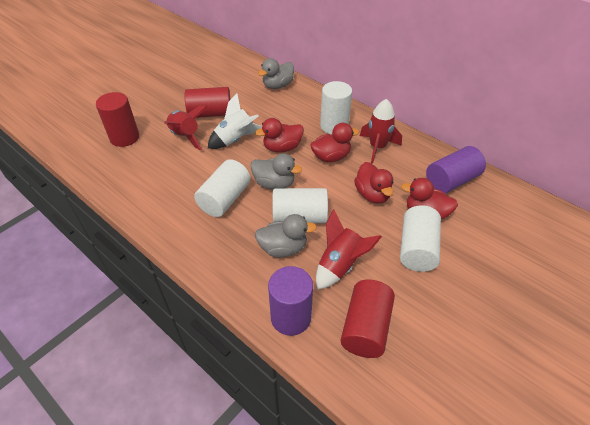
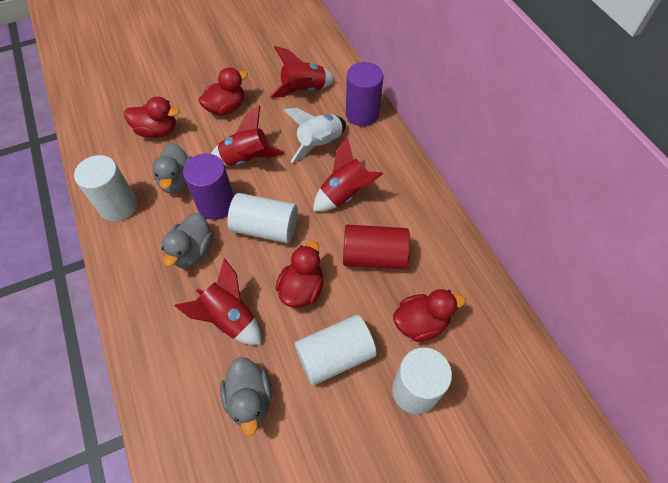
red cylinder: [96,92,139,147] [185,87,231,118] [341,280,395,358] = 3 -> [343,225,410,269] = 1
red rocket: [164,106,207,151] [316,209,382,290] [360,99,402,164] = 3 -> [174,258,261,345] [211,106,285,166] [270,46,335,98] [313,137,383,212] = 4

